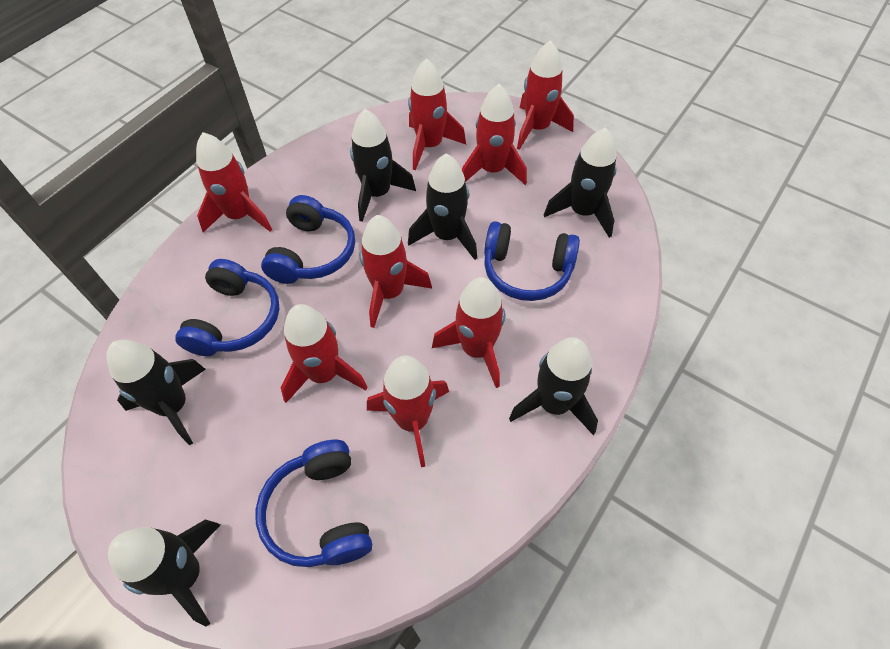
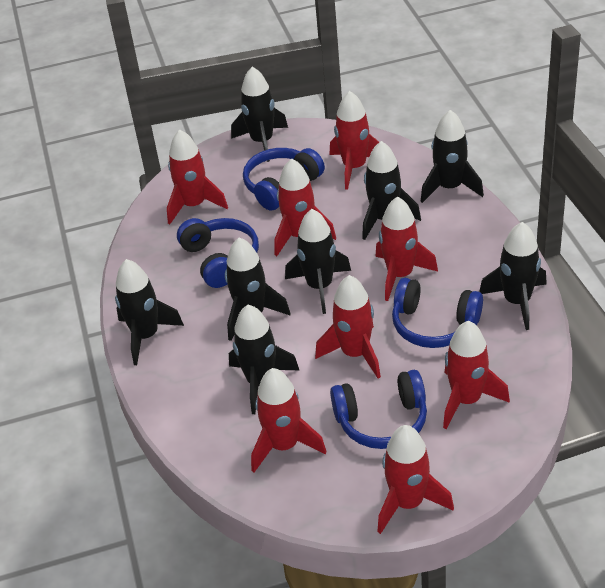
black rocket: [106,340,206,445] [108,520,220,627] [350,109,416,222] [408,153,477,260] [509,337,598,435] [544,127,617,238] = 6 -> [115,259,184,365] [225,237,291,341] [229,305,299,414] [231,67,288,162] [285,209,351,314] [362,141,421,240] [421,110,484,203] [479,222,547,330] = 8

